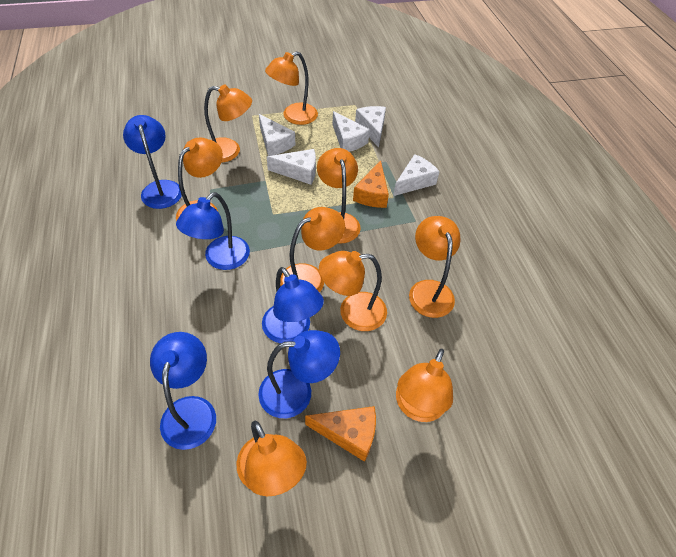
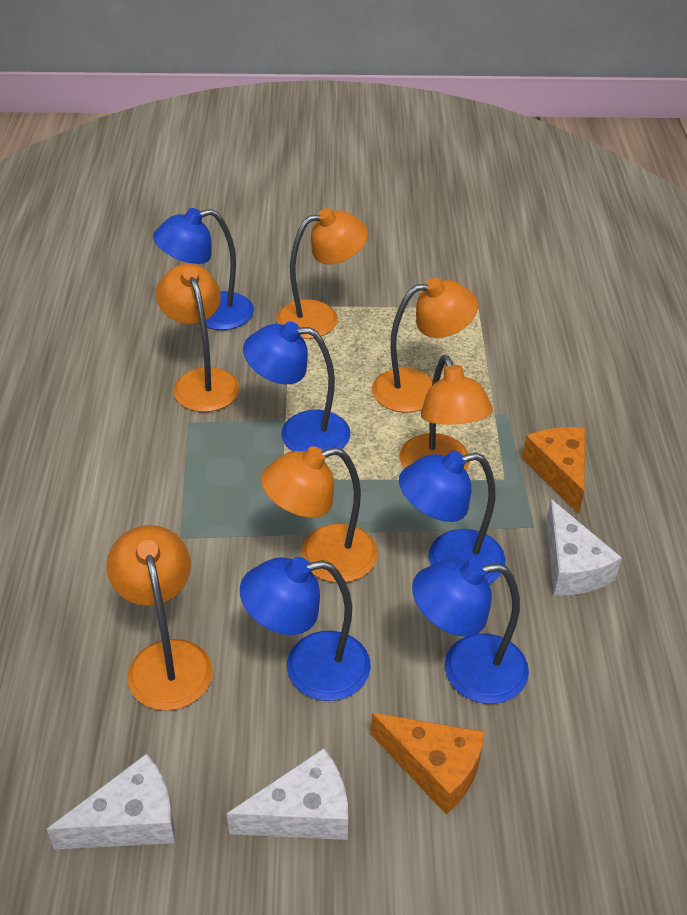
orange lamp: [176,138,223,221] [204,85,252,163] [236,421,307,496] [265,51,318,125] [280,207,345,293] [317,148,361,243] [319,251,387,331] [396,349,453,422] [409,216,461,318] = 9 -> [107,525,213,711] [156,263,240,412] [261,446,378,583] [276,208,368,339] [372,278,478,413] [399,355,493,470] = 6
white cheese: [259,114,295,156] [267,149,316,185] [332,111,370,152] [355,106,386,148] [393,154,440,196] = 5 -> [47,753,175,849] [227,748,348,840] [546,499,622,595] = 3

